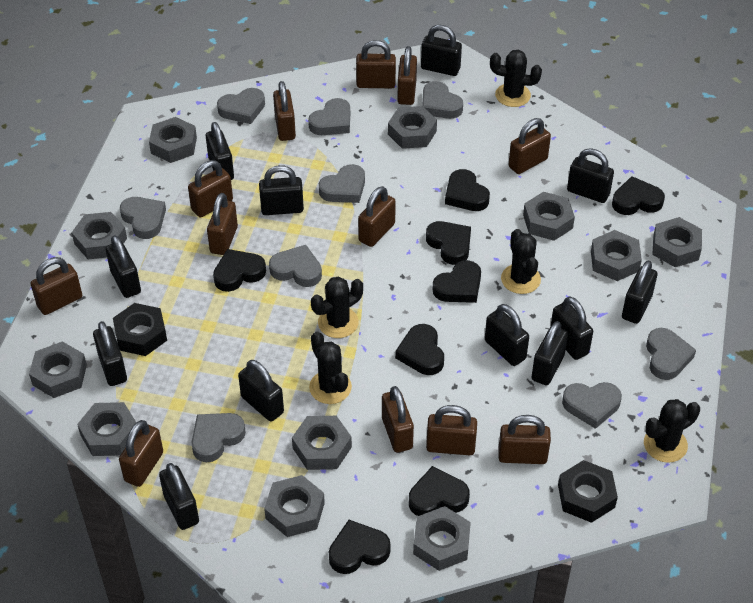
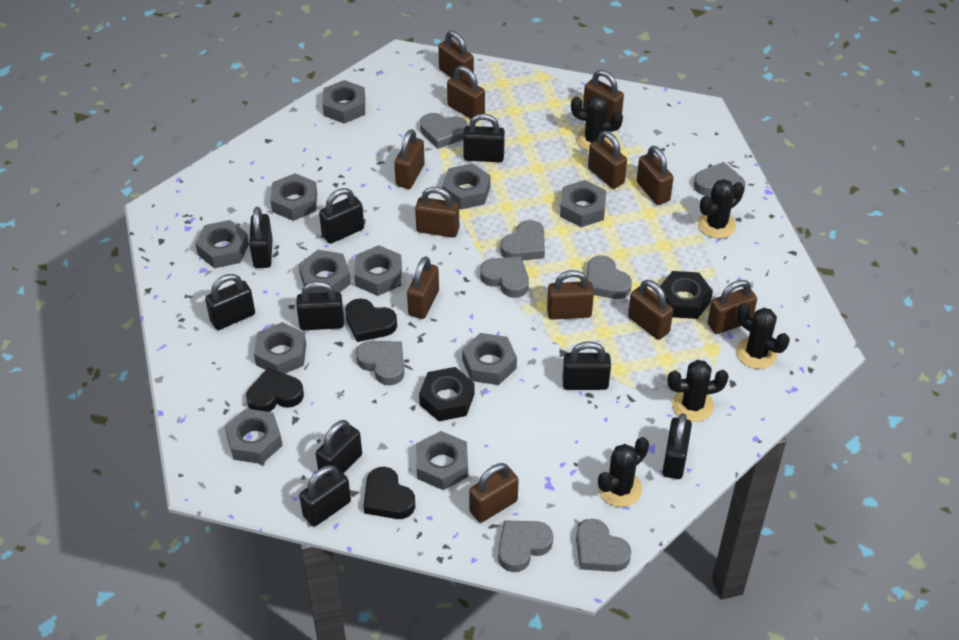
black heart: [213,249,266,292] [329,520,391,574] [395,324,444,375] [409,466,470,516] [426,221,471,265] [432,260,481,303] [445,169,490,211] [612,176,665,215] = 8 -> [246,368,304,412] [345,298,397,342] [363,467,415,519] = 3
black padlock: [93,321,127,386] [106,235,141,298] [159,463,199,530] [206,122,234,180] [238,360,284,421] [259,165,304,215] [421,25,462,76] [485,304,529,366] [531,321,568,385] [550,296,593,360] [567,148,614,203] [622,260,657,324] = 12 -> [205,274,255,330] [249,207,273,268] [296,281,344,330] [299,465,351,527] [316,420,362,476] [319,188,364,244] [463,114,505,162] [562,341,611,390] [662,413,692,479] = 9
grey heart: [120,197,166,239] [192,413,246,462] [217,88,265,124] [269,245,322,287] [308,98,350,135] [319,164,365,203] [422,81,463,119] [562,382,622,429] [646,328,696,380] = 9 -> [356,341,405,385] [420,113,468,149] [480,256,529,298] [498,520,553,572] [500,220,545,260] [576,519,631,572] [587,255,632,299] [694,162,746,196] = 8

